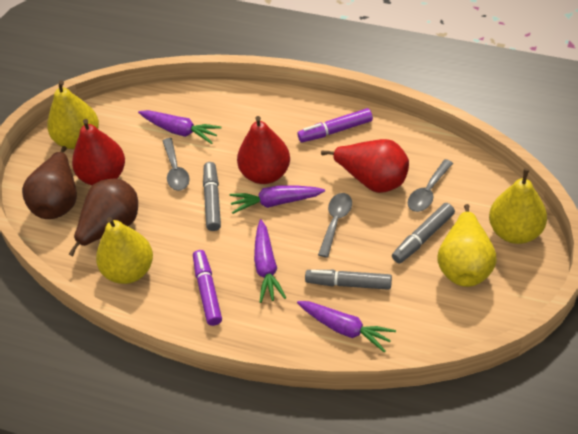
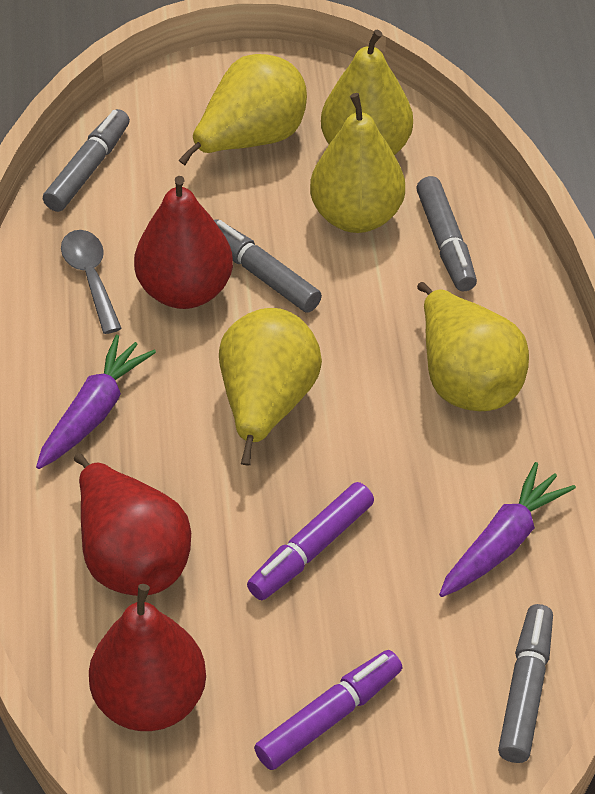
brown pear: [22,146,77,219] [69,179,138,256] = 2 -> none = 0
grey marker: [203,162,221,231] [305,270,392,290] [392,203,455,264] = 3 -> [43,109,130,212] [214,219,322,313] [416,176,477,291] [498,604,553,763] = 4
grey spoon: [163,138,190,191] [318,193,352,258] [408,159,453,212] = 3 -> [61,230,122,334] = 1
purple carrot: [138,110,222,144] [229,186,325,214] [254,219,286,303] [297,301,396,353] = 4 -> [36,335,156,469] [439,462,576,597] = 2
yellow pear: [47,80,99,149] [96,217,153,284] [437,204,497,287] [489,168,547,244] = 4 -> [179,54,307,165] [219,308,322,465] [310,93,405,233] [321,30,413,155] [417,282,529,411] = 5

